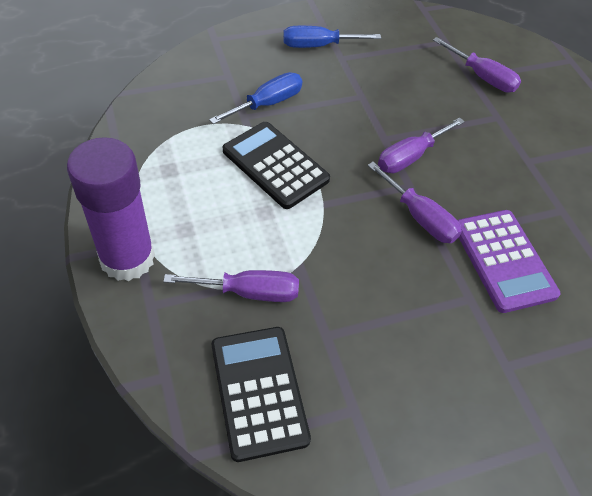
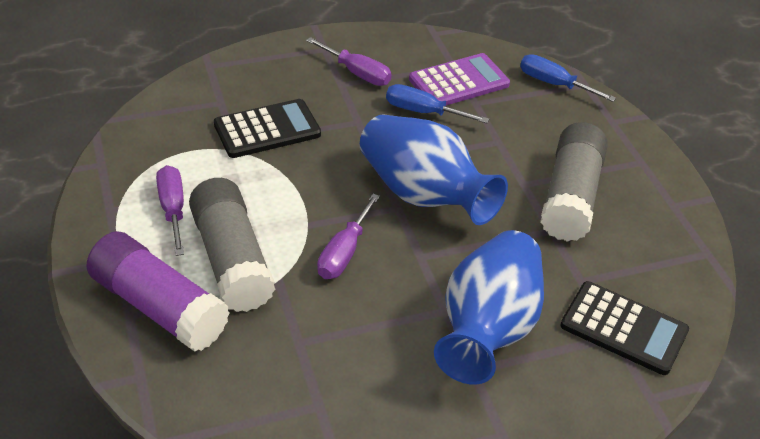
blue vase: none = 0 -> [360,115,508,225] [434,230,544,385] = 2
grey glue stick: none = 0 -> [189,178,276,312] [540,122,608,242] = 2
purple screwdriver: [163,270,299,302] [367,162,462,243] [378,117,465,173] [433,37,521,92] = 4 -> [156,165,184,256] [306,37,392,86] [317,194,380,279] = 3

